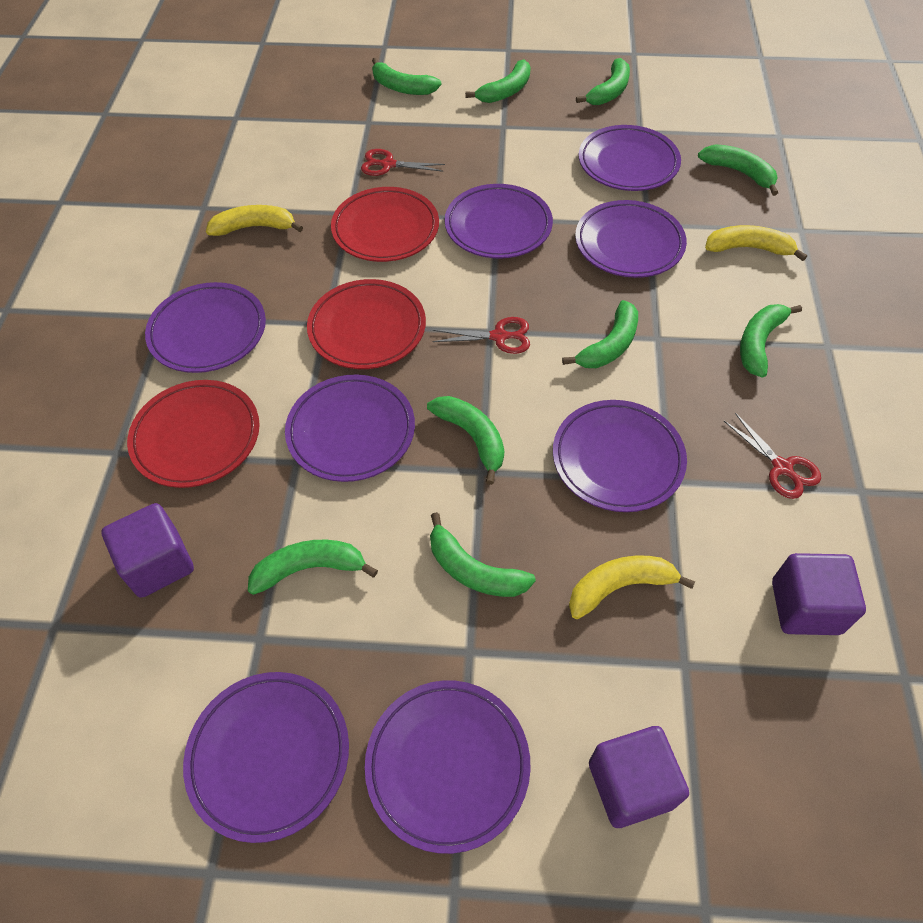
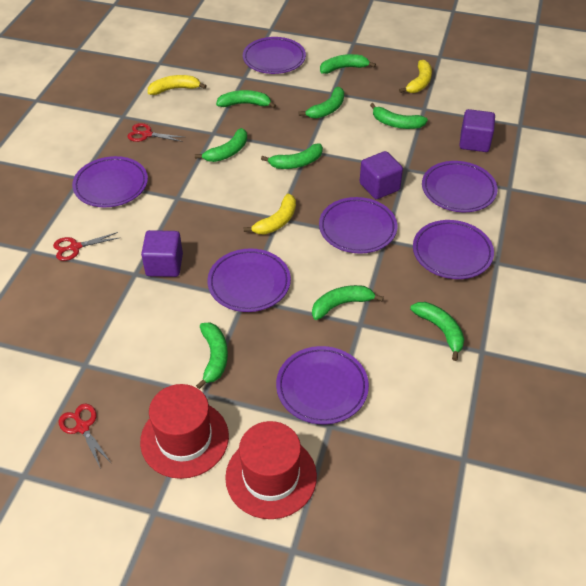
purple plate: [145,282,266,373] [183,672,349,843] [285,374,415,482] [365,680,531,854] [445,184,553,259] [553,400,687,512] [575,200,687,278] [579,125,681,191] = 8 -> [72,156,148,207] [207,249,291,312] [243,37,306,74] [276,346,369,424] [319,197,397,254] [413,220,494,279] [422,161,498,212] = 7
red hat: none = 0 -> [140,384,229,479] [225,421,317,519] = 2
red plate: [127,380,260,488] [307,279,426,369] [331,187,439,262] = 3 -> none = 0

